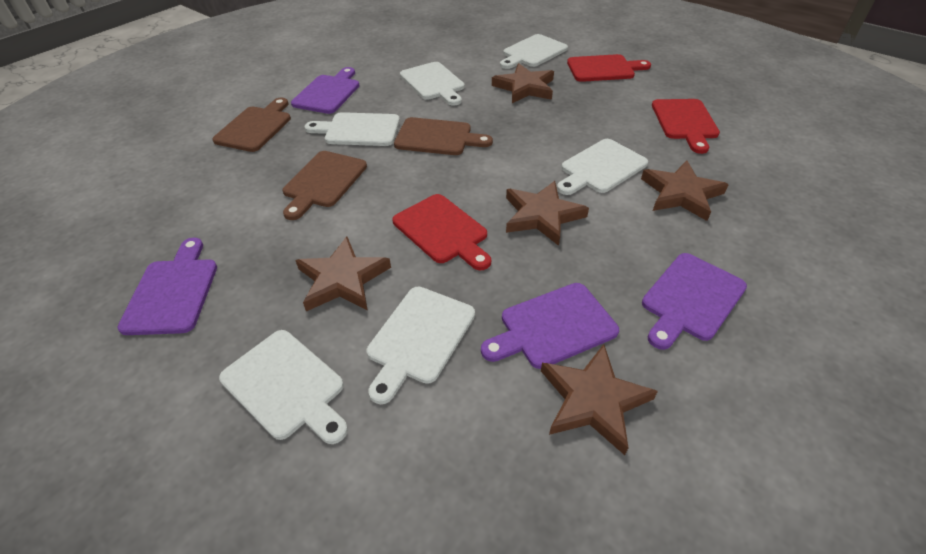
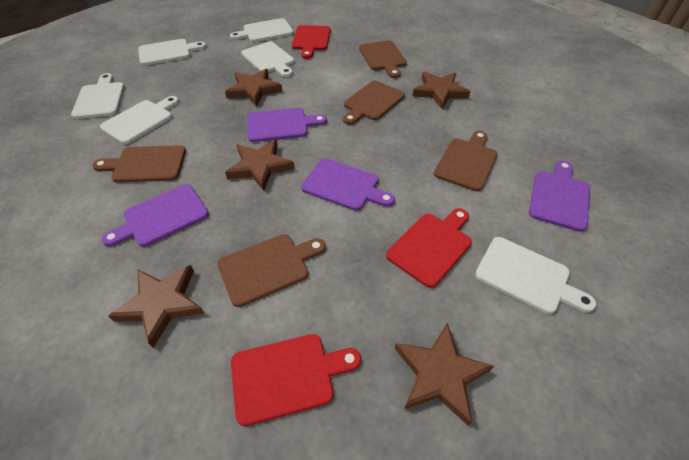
brown cutting board: [212,98,291,152] [283,151,367,220] [394,117,493,155] = 3 -> [92,145,186,183] [217,234,326,307] [343,81,405,125] [359,41,407,78] [434,131,498,191] = 5

